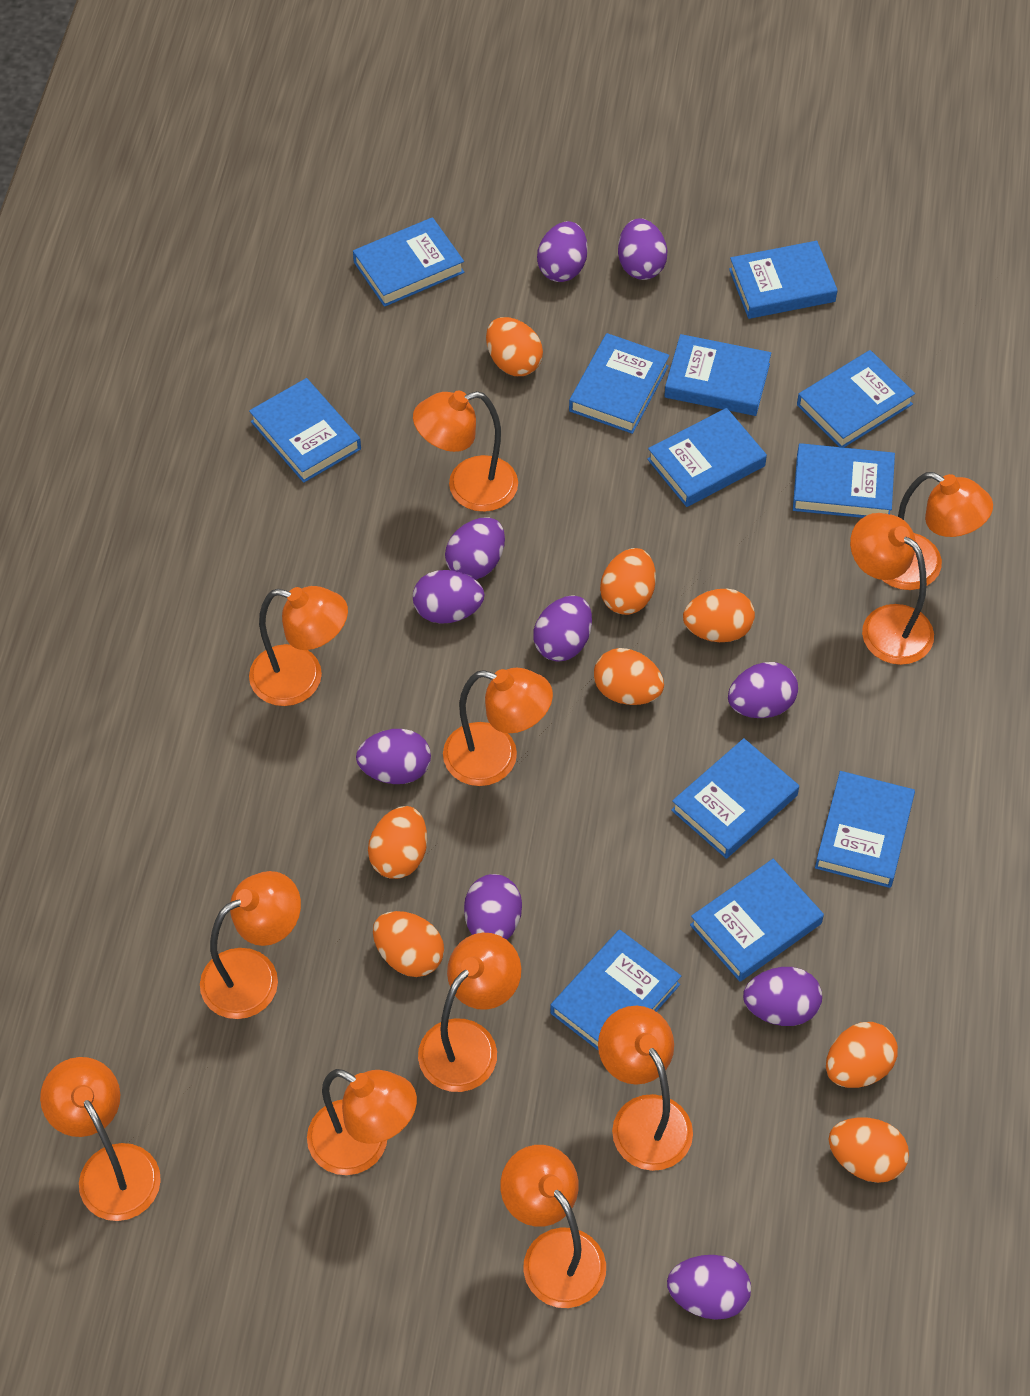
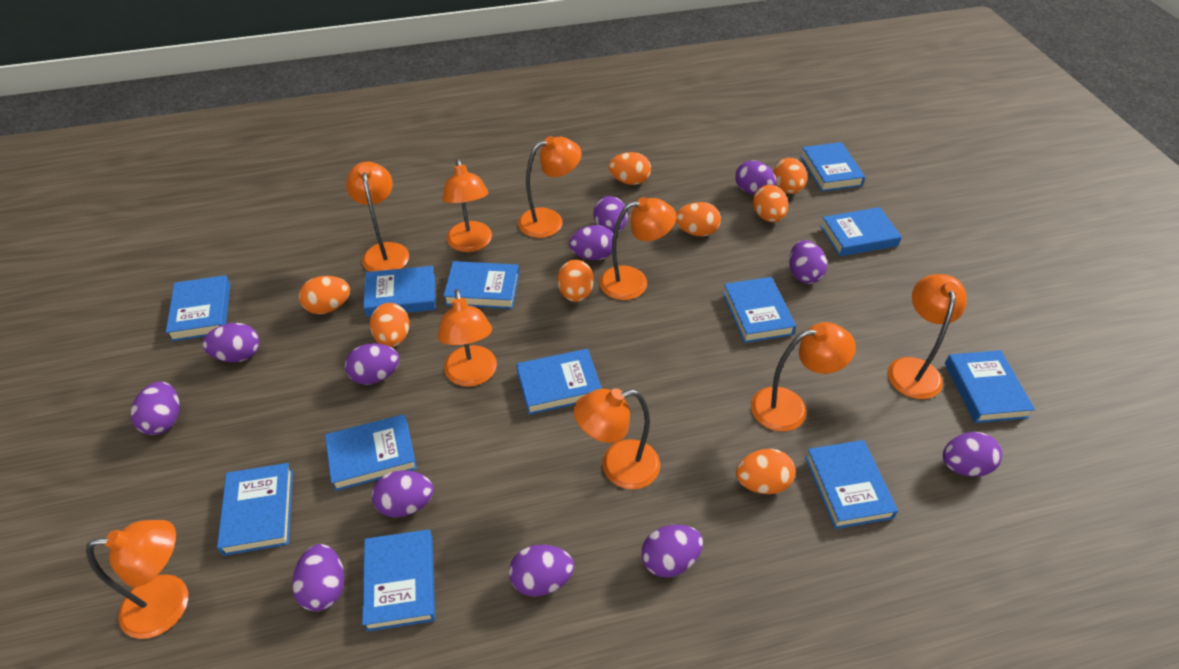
orange lamp: [40,1057,161,1221] [200,871,301,1019] [249,586,348,706] [307,1069,417,1175] [413,391,518,512] [418,933,521,1092] [443,668,553,786] [500,1145,606,1308] [598,1006,693,1171] [850,513,934,665] [882,472,993,590] = 11 -> [86,520,188,639] [346,162,409,272] [438,289,497,387] [442,159,492,252] [518,136,582,238] [574,388,660,489] [599,197,676,300] [751,322,856,432] [888,274,967,399] = 9
purple egg: [356,729,431,784] [413,570,484,624] [445,517,505,580] [464,874,522,940] [533,595,592,662] [537,221,588,282] [618,218,667,280] [667,1255,751,1320] [728,662,798,718] [743,967,822,1026] = 10 -> [131,382,180,435] [202,323,260,362] [292,544,344,611] [345,343,400,385] [372,470,434,517] [509,545,574,596] [569,225,613,260] [593,196,627,233] [641,525,703,578] [735,160,777,194] [789,240,827,284] [943,432,1002,477] = 12

